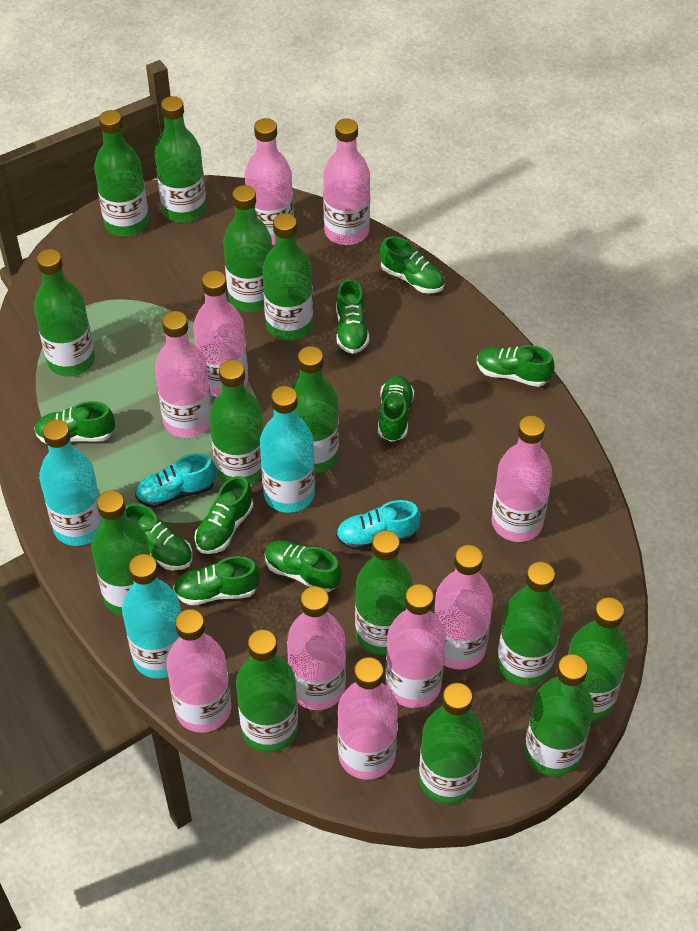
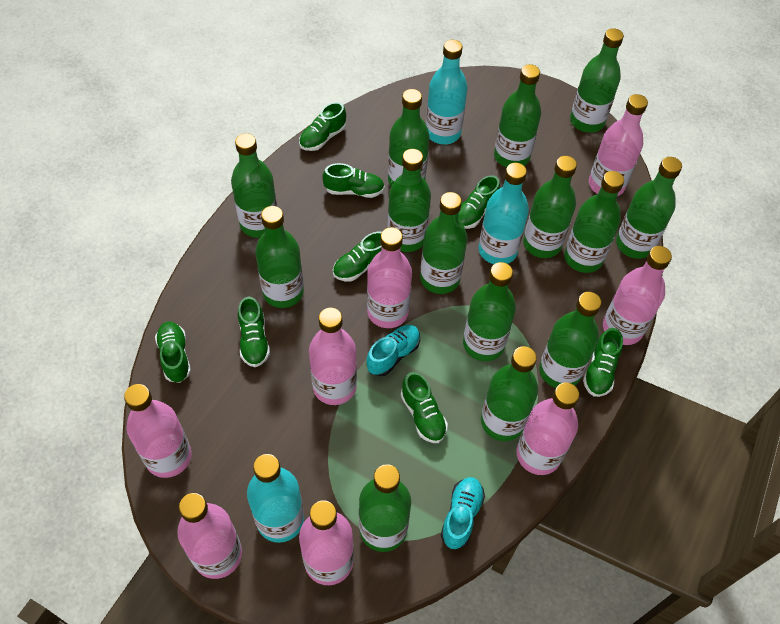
green shoe: [34,401,115,443] [125,503,193,570] [173,556,260,605] [195,476,253,554] [265,540,342,593] [336,279,369,354] [378,376,414,442] [380,236,445,294] [477,345,554,387] = 9 -> [155,322,191,383] [238,297,270,367] [299,102,346,151] [322,163,385,198] [333,232,382,281] [401,372,448,443] [458,175,500,229] [583,328,623,397] = 8
pink bottle: [155,311,212,438] [166,609,231,733] [193,271,248,397] [245,118,294,245] [287,586,346,710] [323,119,370,245] [337,657,398,780] [386,584,446,708] [434,545,493,670] [492,415,552,542] = 10 -> [124,384,192,478] [177,493,242,579] [299,500,354,585] [309,308,357,405] [367,227,412,328] [516,382,579,475] [589,94,648,196] [603,246,672,345] = 8

